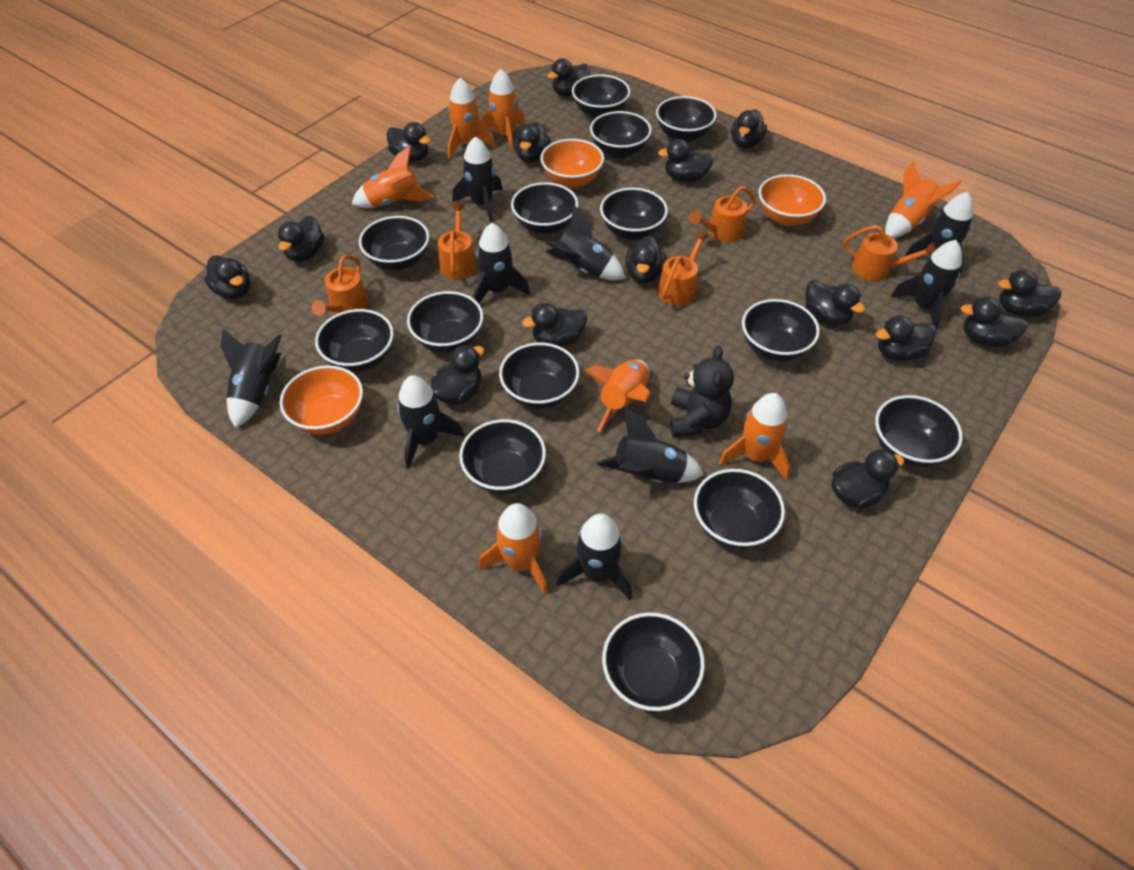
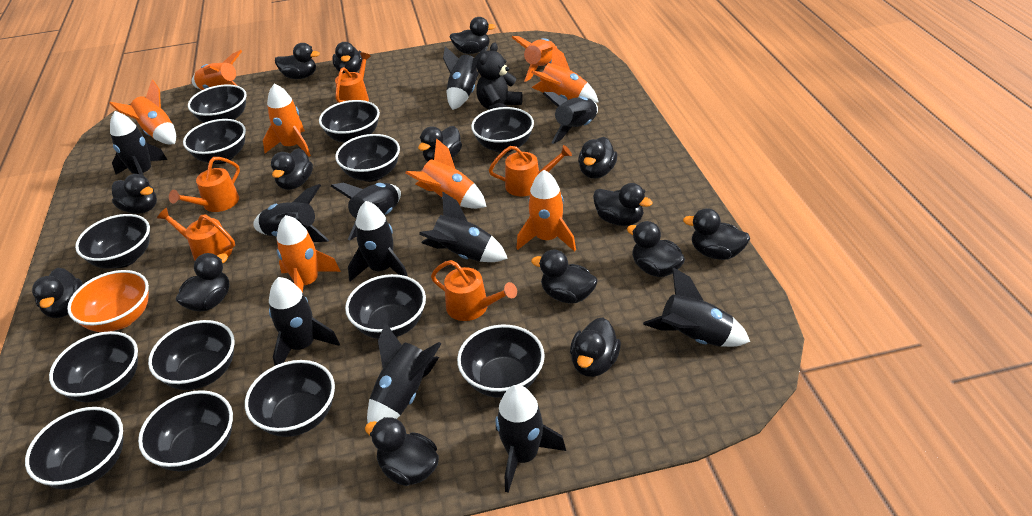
black bowl: [315,309,394,372] [359,216,429,270] [407,291,483,353] [459,419,546,494] [499,343,579,409] [511,182,578,235] [572,74,630,119] [590,111,652,159] [600,188,668,240] [602,612,705,711] [656,96,717,143] [694,469,785,549] [742,299,820,361] [875,395,963,467] = 14 -> [25,407,123,489] [49,331,138,402] [75,214,150,269] [138,390,233,471] [148,320,235,390] [183,119,246,164] [188,84,247,123] [245,360,335,437] [319,100,380,143] [335,134,400,182] [345,274,426,339] [457,325,545,398] [471,107,534,153] = 13
black rocket: [220,329,282,428] [397,375,464,469] [452,136,503,222] [474,223,530,303] [546,205,626,280] [557,514,632,600] [596,407,704,483] [891,240,962,330] [905,192,973,279] = 9 -> [110,111,167,176] [253,184,329,242] [269,277,340,366] [331,183,401,241] [348,201,408,281] [367,322,441,423] [419,191,508,262] [443,46,488,110] [496,385,566,493] [542,92,598,144] [643,267,750,347] = 11
orange bowl: [280,365,363,435] [540,139,604,188] [759,174,826,226] = 3 -> [67,270,149,332] = 1
orange rocket: [352,146,434,208] [448,78,495,158] [479,503,548,594] [480,69,525,152] [585,360,650,432] [719,393,790,480] [885,161,962,238] = 7 -> [109,80,176,144] [192,50,242,90] [263,84,311,157] [277,215,341,293] [405,138,487,209] [511,36,557,82] [516,170,576,252] [531,46,599,103] = 8

